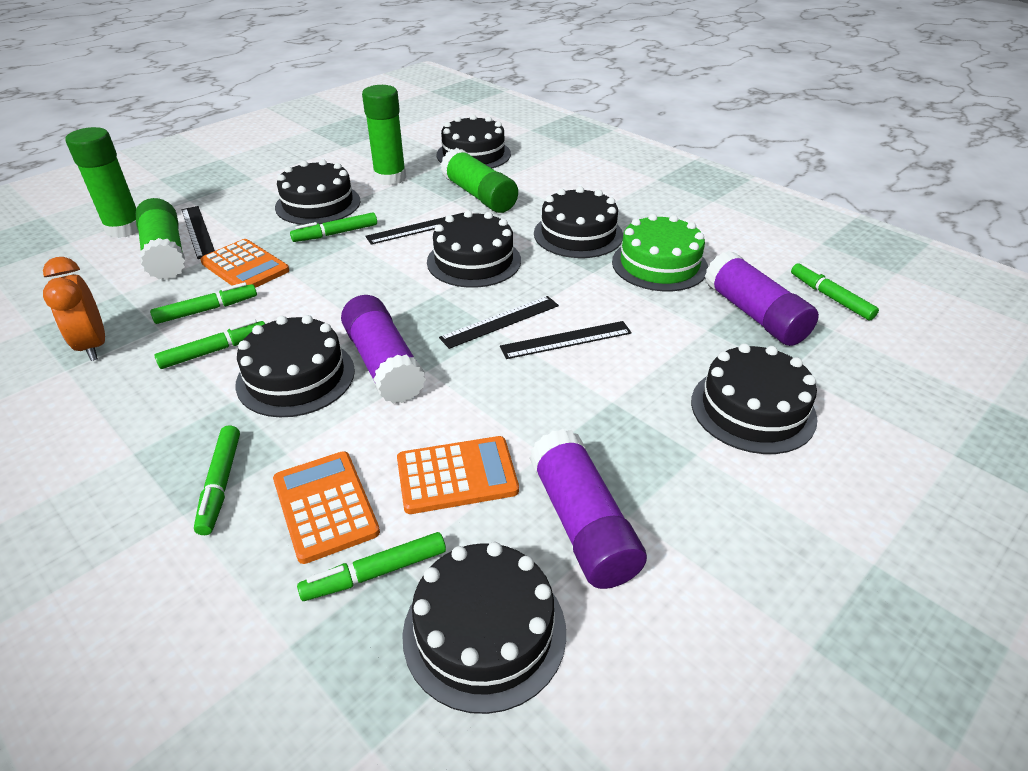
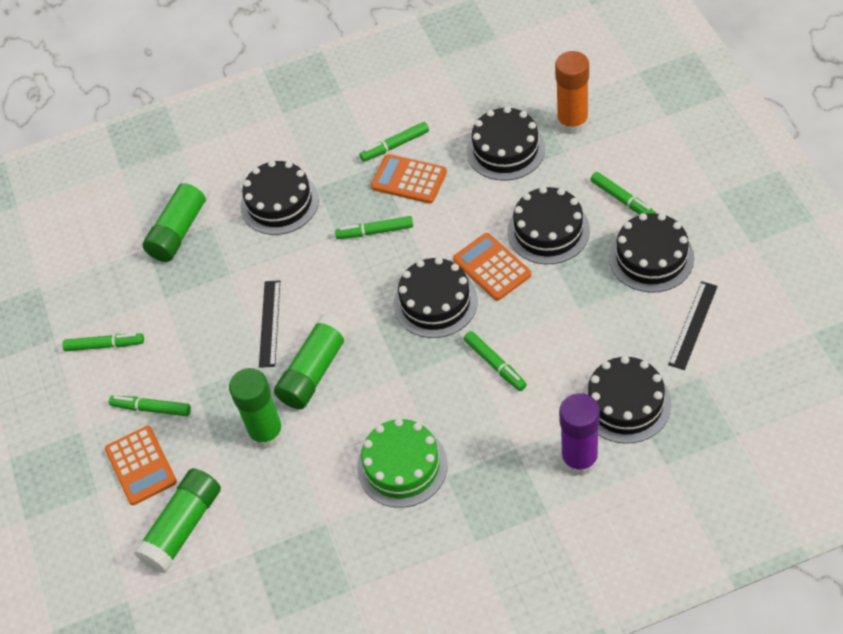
black cake: [235,315,355,417] [275,159,361,225] [402,542,566,714] [427,211,521,288] [436,115,511,168] [534,186,623,258] [691,344,818,454] = 7 -> [240,160,319,235] [394,257,478,338] [466,106,545,181] [507,186,590,264] [582,356,671,443] [609,213,694,293] = 6
black ruler: [181,206,215,259] [365,212,465,245] [439,296,559,349] [500,321,632,359] = 4 -> [259,280,280,368] [668,281,718,370] = 2
orange clock: [43,257,105,361] = 1 -> none = 0
orange glue stick: none = 0 -> [555,51,589,134] = 1
purple glue stick: [341,295,426,404] [529,429,647,589] [705,251,819,346] = 3 -> [559,393,600,476] = 1

